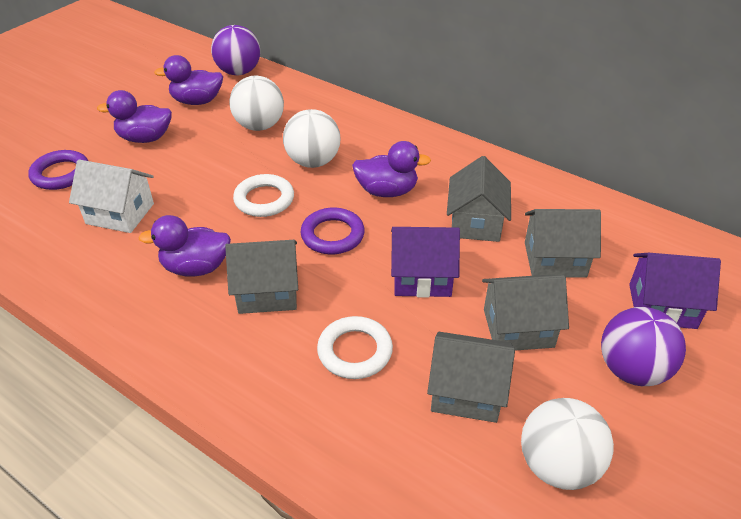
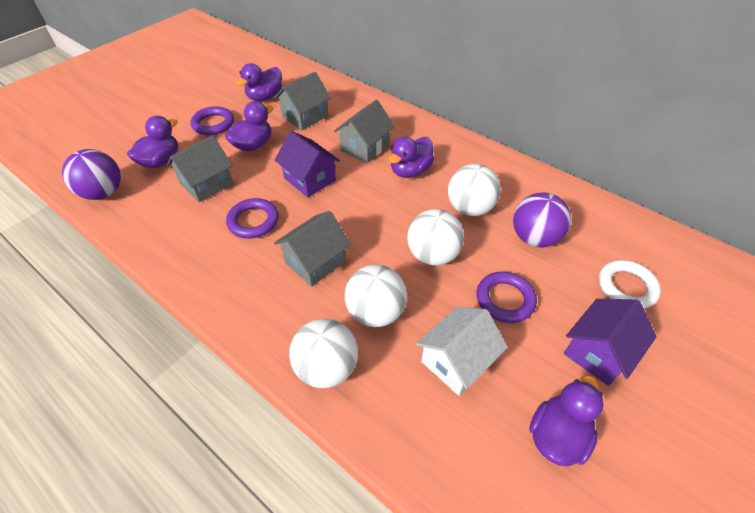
grey house: [225,240,298,314] [427,332,515,423] [447,156,511,242] [482,275,569,351] [525,209,601,278] = 5 -> [167,136,233,202] [274,72,331,130] [274,211,351,287] [334,100,395,163] = 4
purple duck: [97,90,172,143] [138,215,231,276] [154,55,223,105] [352,141,431,197] = 4 -> [127,116,178,168] [225,101,274,151] [237,63,282,101] [388,136,434,178] [529,375,604,466] = 5
purple ring: [28,150,88,190] [300,207,365,254] = 2 -> [191,106,234,135] [226,198,279,239] [477,272,537,323] = 3
white ball: [229,76,284,131] [283,109,341,168] [521,398,614,490] = 3 -> [289,319,358,388] [345,264,407,327] [407,209,464,266] [448,164,501,216] = 4
white ring: [233,174,294,217] [317,316,393,379] = 2 -> [599,260,661,309] = 1

